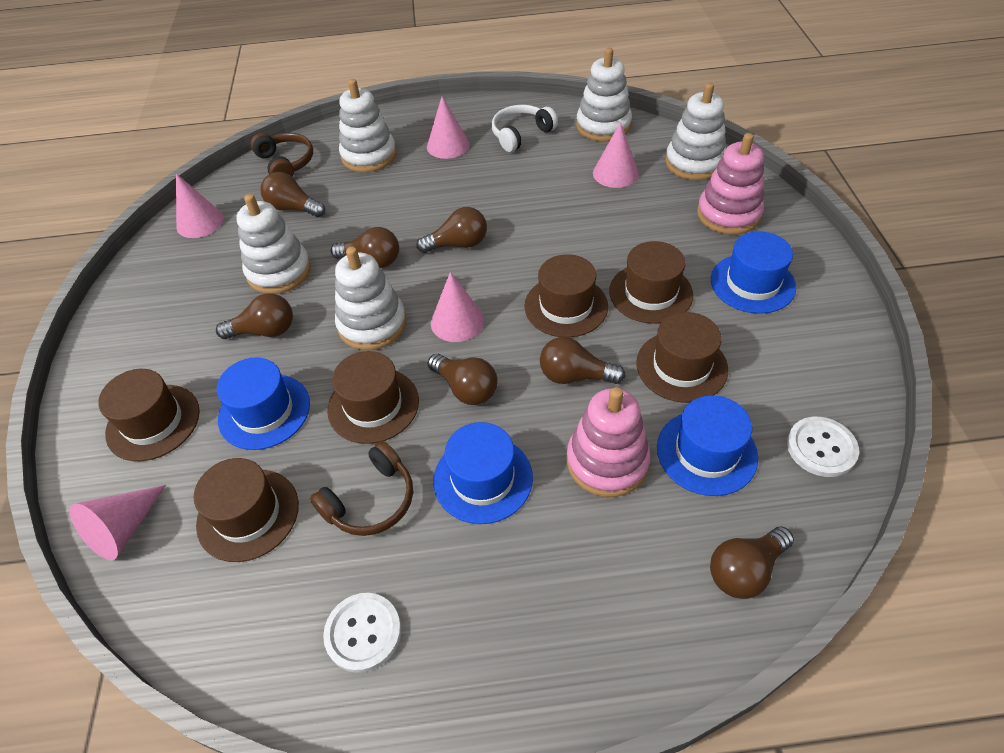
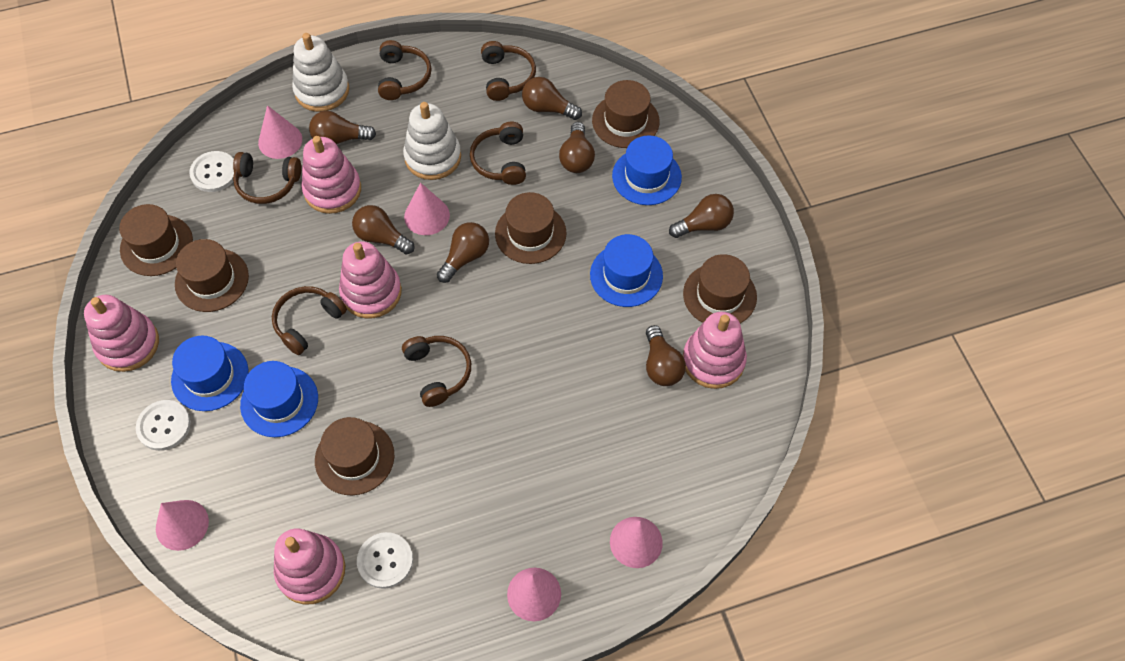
brown headphones: [251,133,313,177] [310,441,413,536] = 2 -> [233,152,301,204] [272,286,347,355] [378,40,431,100] [402,336,471,407] [470,122,526,185] [481,41,536,101] = 6
pink stacking toy: [567,387,650,497] [697,133,764,235] = 2 -> [84,295,159,372] [274,528,345,605] [301,136,361,214] [339,241,402,318] [683,312,747,389] = 5
white button: [323,593,401,673] [787,417,859,477] = 2 -> [136,400,191,451] [189,151,234,192] [357,532,413,589] = 3
white headphones: [492,105,558,152] = 1 -> none = 0
white stacking toy: [236,194,311,294] [335,247,407,350] [339,79,396,172] [576,48,632,141] [665,83,726,180] = 5 -> [292,33,349,112] [403,102,461,180] = 2

